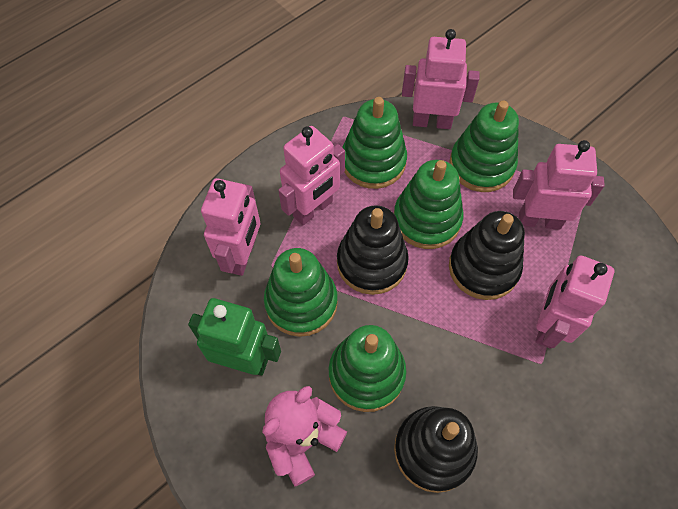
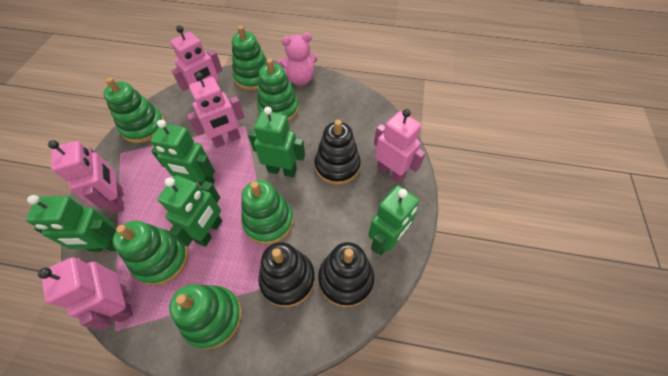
green robot: [188,298,281,376] = 1 -> [26,195,116,252] [151,120,215,186] [157,175,222,247] [248,107,305,177] [368,185,419,255] = 5
green stacking toy: [264,248,338,337] [329,325,406,412] [342,97,407,189] [394,160,463,249] [449,101,519,192] = 5 -> [103,78,165,143] [113,220,189,286] [169,284,242,349] [232,26,267,91] [241,180,294,245] [257,59,299,122] = 6

